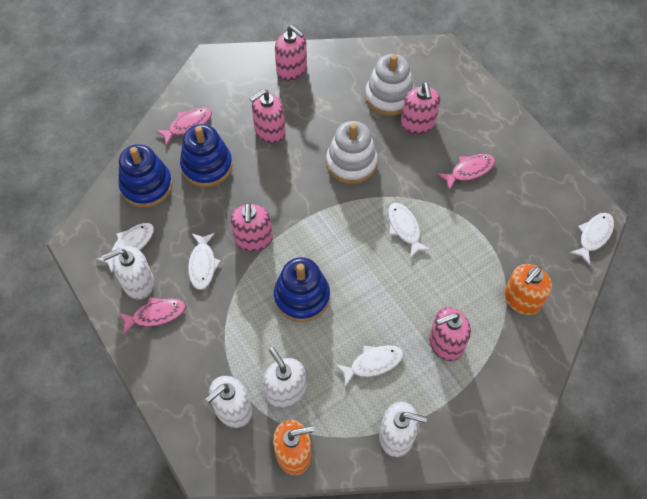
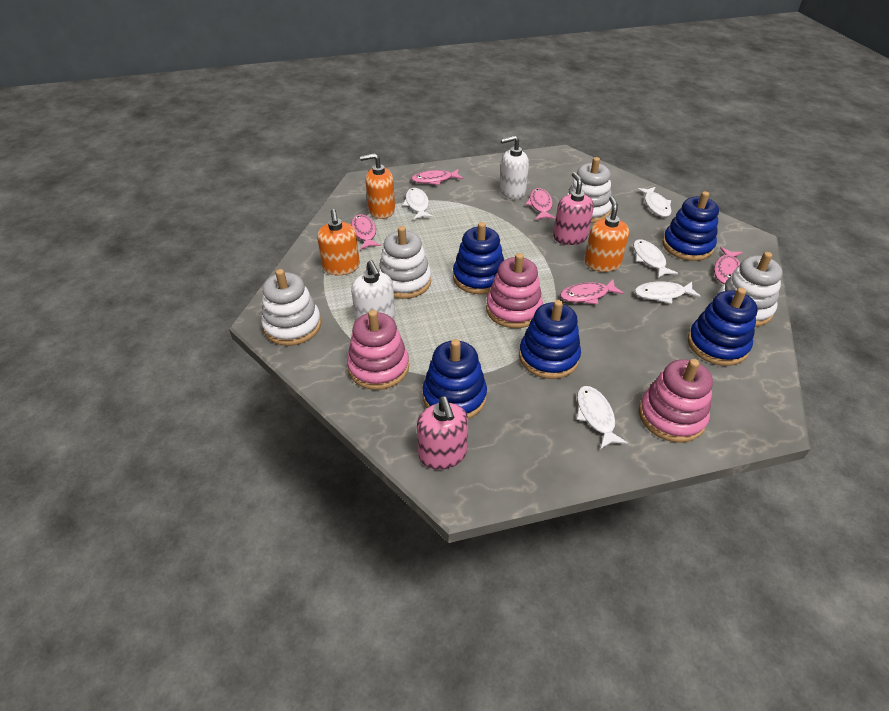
blue stacking toy: [118,144,173,208] [180,124,233,187] [274,257,330,322] = 3 -> [423,339,487,419] [453,222,504,294] [519,300,581,379] [662,191,719,261] [688,288,758,366] = 5
orange soap dispenser: [273,420,314,475] [504,264,552,315] = 2 -> [317,209,360,275] [360,153,395,219] [585,196,629,272] = 3
pink fish: [119,297,186,334] [156,108,212,146] [438,154,495,190] = 3 -> [351,214,381,250] [411,169,463,185] [526,188,556,220] [560,280,624,304] [714,247,743,284] = 5
pink soap dispenser: [230,203,273,252] [249,89,286,144] [275,25,307,81] [401,82,440,135] [429,307,471,361] = 5 -> [417,396,468,470] [553,172,594,245] = 2
pink stacking toy: none = 0 -> [347,310,409,390] [486,253,543,328] [639,359,713,443] = 3
white soap dispenser: [102,246,154,300] [205,376,252,428] [263,347,306,408] [379,402,427,457] = 4 -> [351,260,395,321] [500,136,529,200] = 2
white stacking toy: [326,121,378,184] [365,54,414,116] = 2 -> [261,269,321,346] [378,226,431,299] [567,157,612,223] [718,252,783,327] = 4

